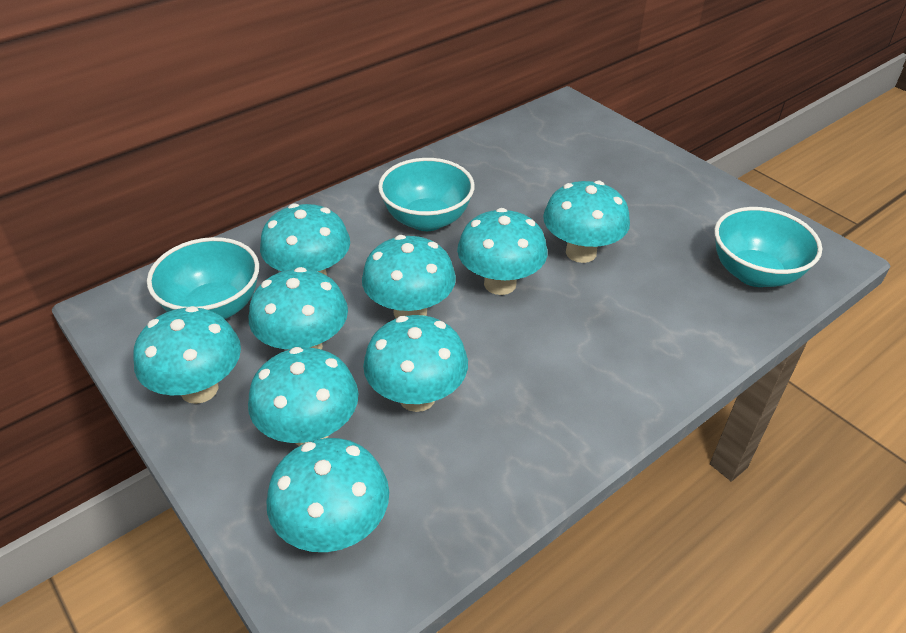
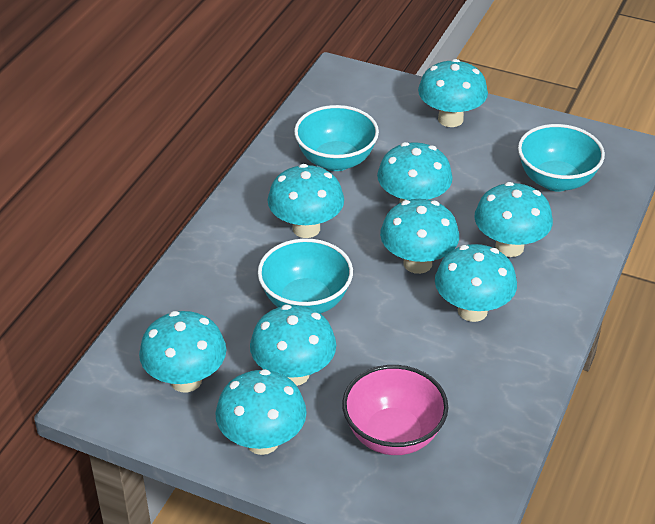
pink bowl: none = 0 -> [342,365,448,455] = 1

